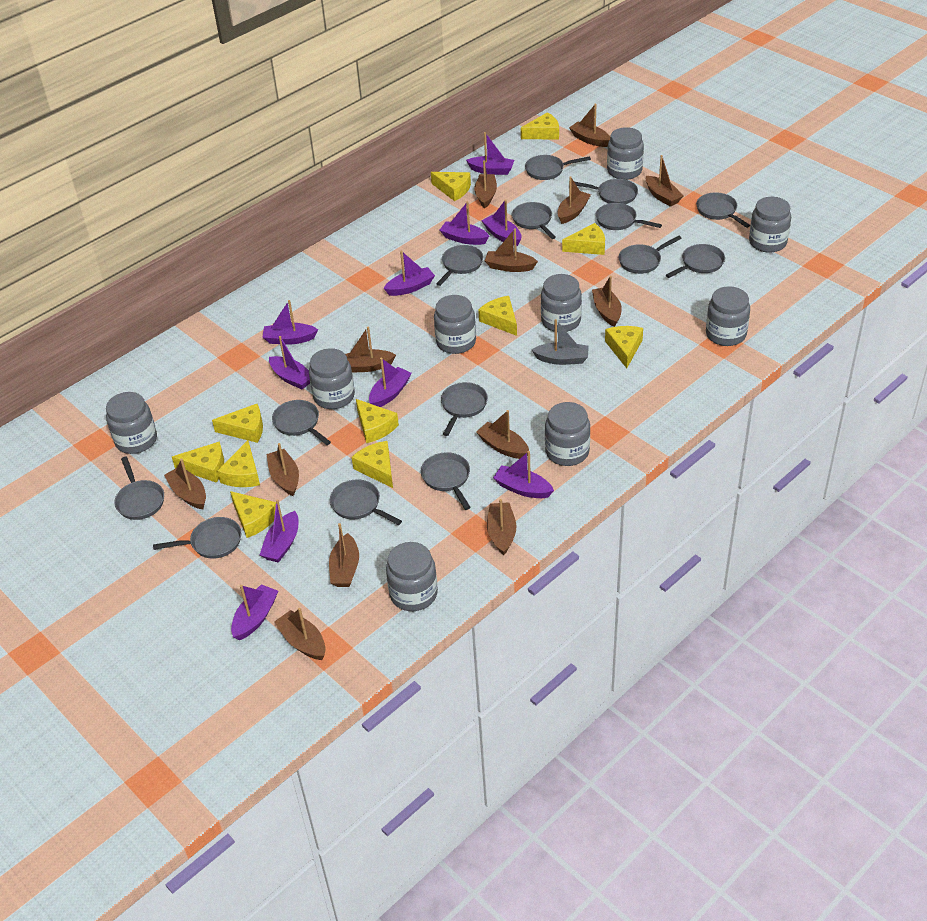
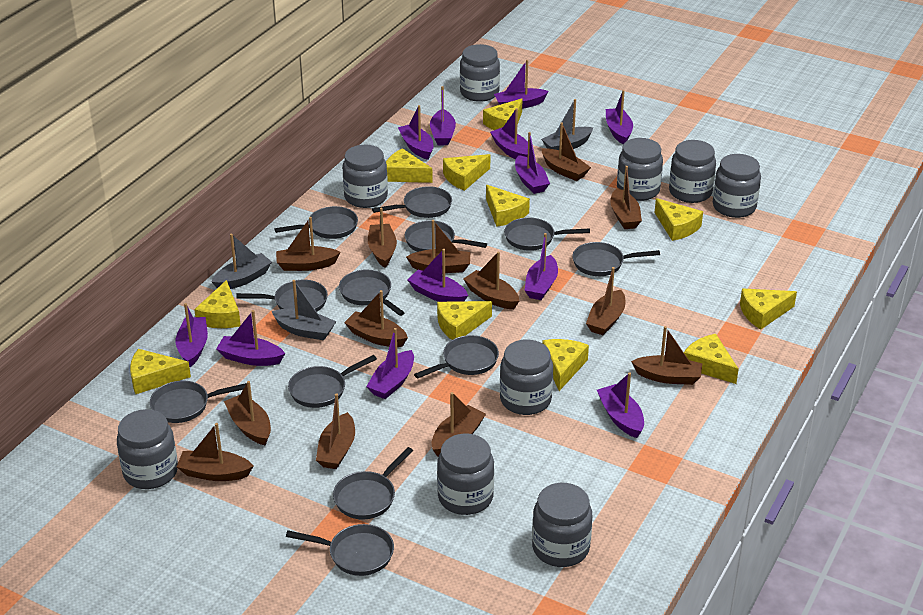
grey boat: [531,319,589,365] = 1 -> [212,234,272,289] [271,280,337,340] [541,99,593,150] = 3
grey pan: [114,457,164,520] [153,517,241,559] [272,400,331,445] [330,480,402,525] [421,452,471,510] [436,245,483,286] [441,382,488,436] [512,202,556,239] [525,155,591,180] [575,179,638,204] [596,203,662,230] [619,236,682,274] [666,244,725,278] [696,193,750,228] = 14 -> [150,381,247,423] [236,280,328,312] [275,206,358,239] [286,524,394,576] [288,355,377,408] [333,447,413,519] [339,270,405,316] [372,186,452,218] [405,220,487,252] [414,335,499,379] [504,217,590,251] [572,242,660,276] = 12
purple boat: [231,584,278,640] [260,499,298,563] [262,300,318,345] [269,336,310,389] [369,358,412,407] [384,250,435,296] [440,201,489,245] [466,132,514,175] [482,199,521,246] [493,451,554,498] = 10 -> [176,303,208,367] [216,310,285,366] [366,328,414,399] [398,105,433,160] [407,249,468,302] [430,86,456,145] [490,108,528,159] [494,60,549,109] [515,132,550,194] [525,233,558,300] [597,372,644,438] [606,90,633,145] = 12

